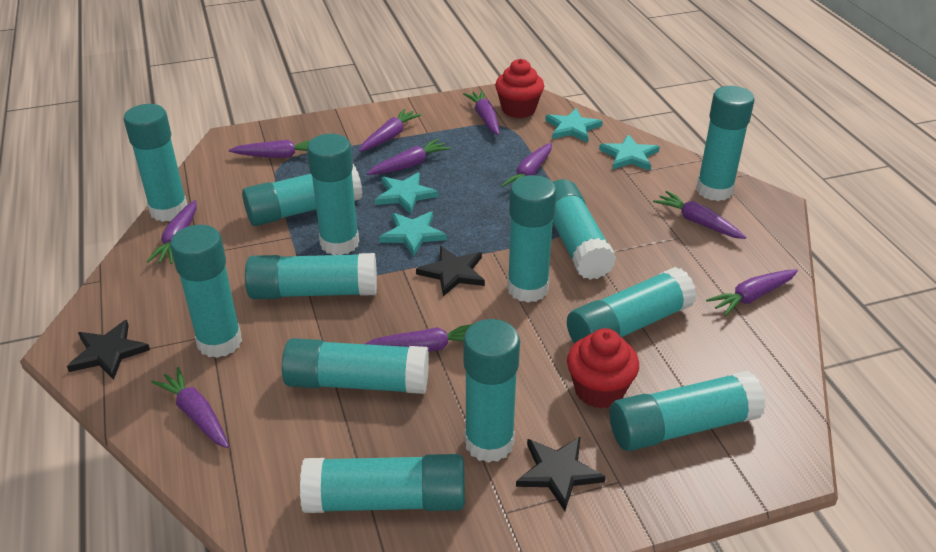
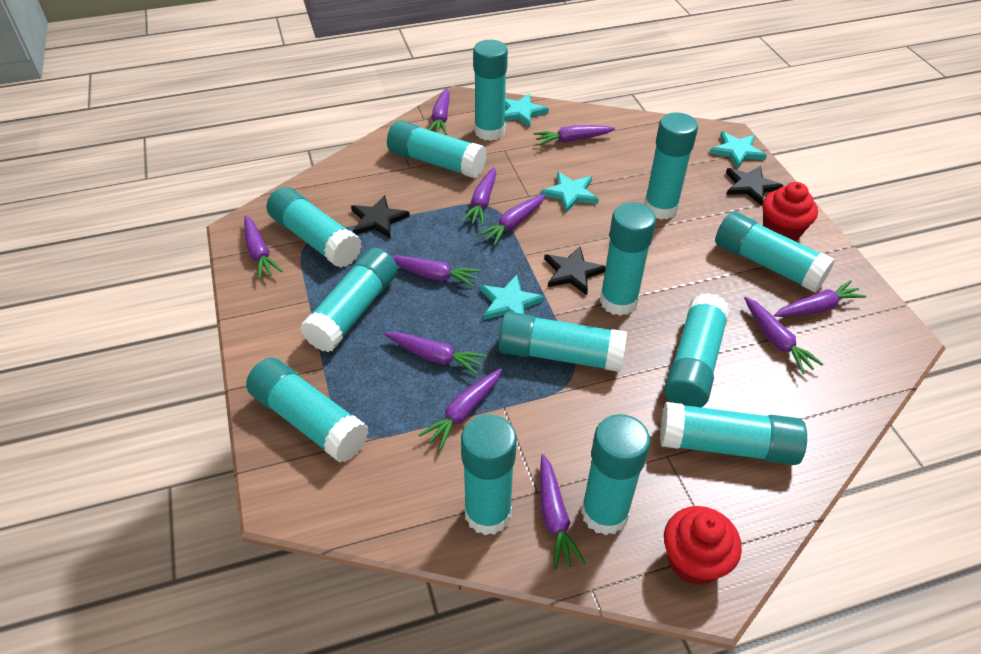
purple carrot: [147,200,197,264] [151,367,229,448] [229,140,310,158] [359,108,422,152] [365,324,473,352] [367,139,451,175] [463,90,499,135] [501,143,552,187] [653,191,746,239] [706,269,798,316] = 10 -> [244,215,282,279] [384,332,487,375] [391,255,481,287] [419,369,502,450] [429,88,450,135] [461,167,496,226] [477,194,546,246] [533,125,615,145] [540,454,586,570] [744,297,823,374] [774,280,867,317] = 11

